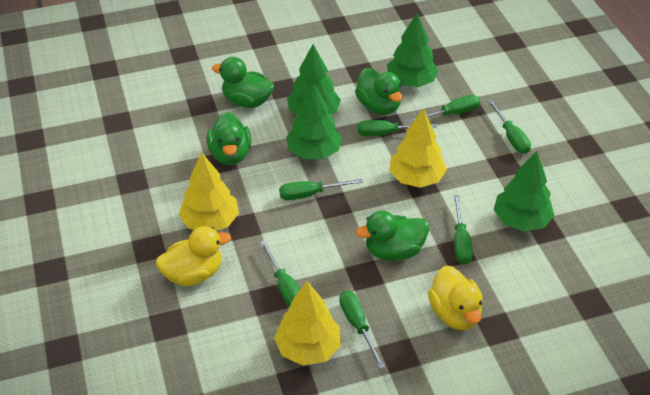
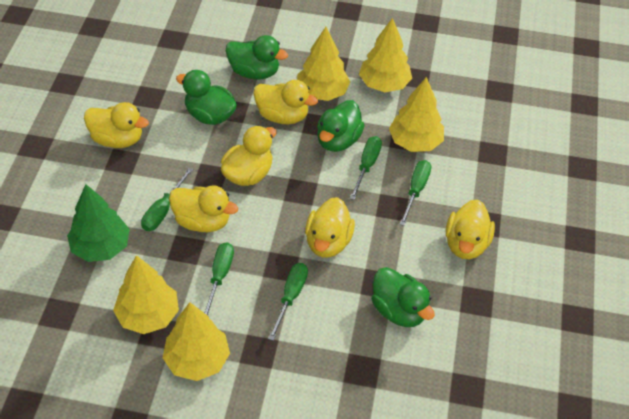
green screwdriver: [260,241,300,307] [279,179,363,200] [339,291,385,369] [358,120,437,136] [408,95,481,123] [454,195,473,265] [488,99,531,154] = 7 -> [141,168,193,231] [205,242,234,316] [268,263,308,341] [350,136,382,200] [399,160,431,226] = 5
green tree: [286,82,342,159] [287,44,341,115] [387,13,439,87] [494,151,554,232] = 4 -> [67,184,130,262] = 1
yellow duck: [156,226,231,286] [428,265,483,330] = 2 -> [84,102,149,148] [169,185,238,232] [221,126,277,186] [253,80,318,124] [305,197,355,258] [446,200,495,259] = 6
yellow tree: [179,152,239,231] [274,281,341,366] [389,108,447,188] = 3 -> [113,255,179,334] [163,302,230,381] [297,27,350,101] [359,18,412,92] [389,77,444,152] = 5

